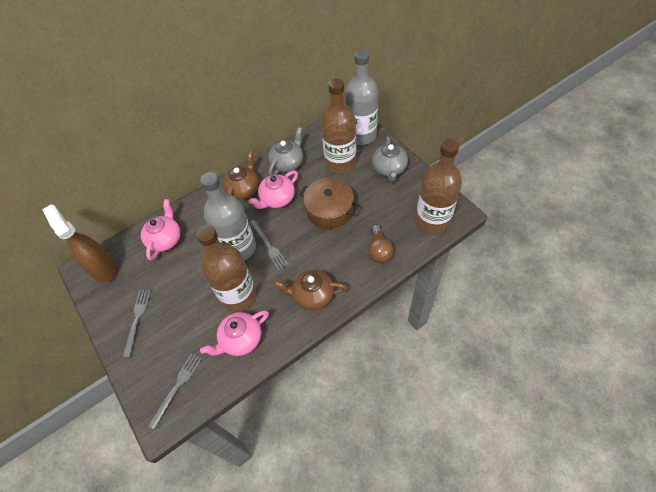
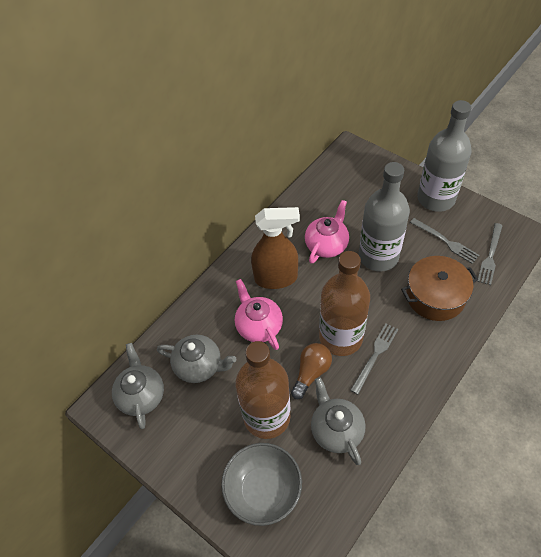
brown bottle: [196,225,256,312] [321,78,356,173] [415,139,462,234] = 3 -> [235,341,290,439] [319,251,370,356] = 2
brown teapot: [223,151,259,199] [274,270,347,310] = 2 -> none = 0
grey bowl: none = 0 -> [221,443,302,526] = 1
grey teapot: [268,127,303,176] [372,136,408,182] = 2 -> [112,343,164,429] [157,335,236,383] [311,377,366,465] = 3
pink teapot: [141,199,180,260] [200,310,269,356] [248,171,298,209] = 3 -> [235,279,283,350] [305,200,349,264] = 2

